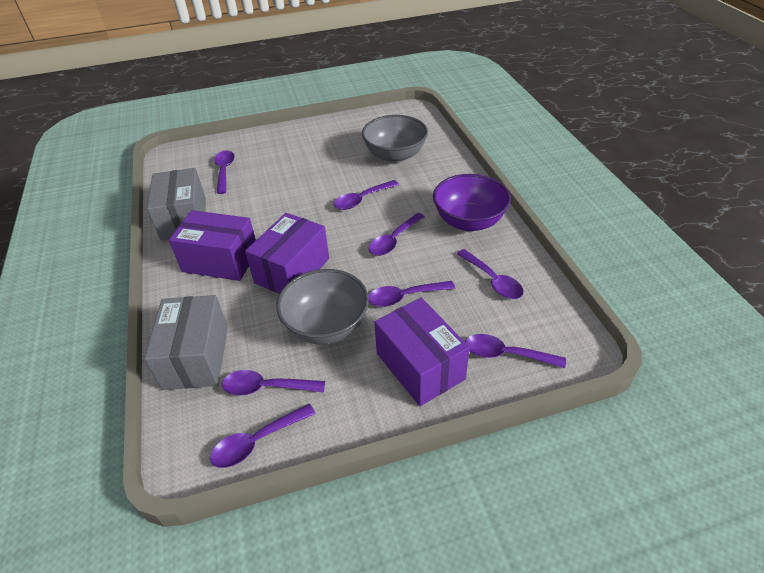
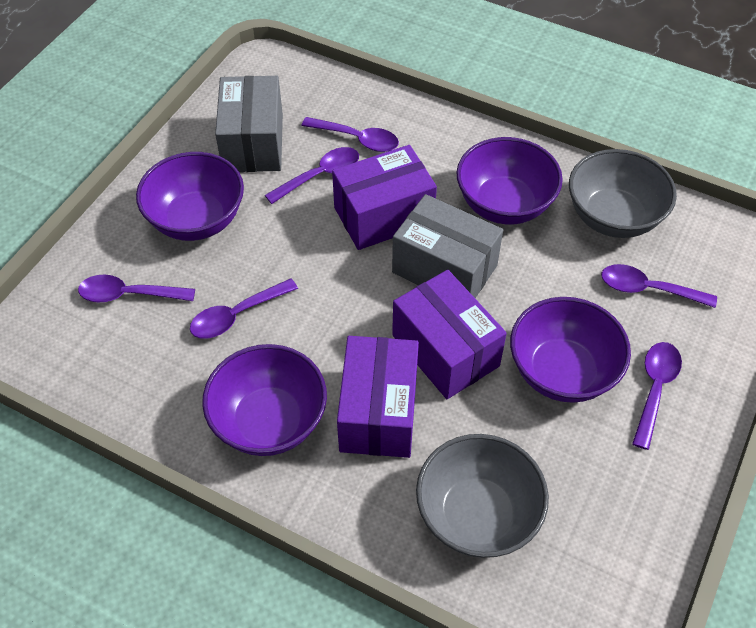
purple bowl: [433,174,511,231] = 1 -> [136,152,244,241] [202,344,327,456] [456,137,563,224] [510,297,631,403] = 4
purple spoon: [210,404,316,468] [214,150,234,194] [222,370,325,396] [334,180,399,210] [368,281,455,307] [369,213,425,256] [457,249,524,299] [465,334,566,368] = 8 -> [78,275,195,303] [190,278,298,339] [265,147,359,204] [301,117,399,152] [601,264,717,308] [632,342,682,450] = 6

